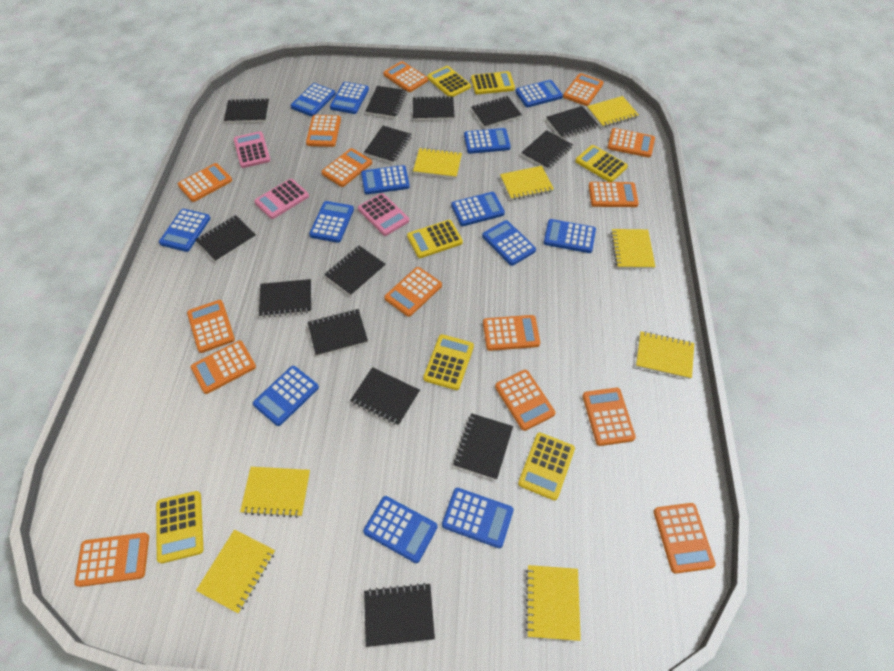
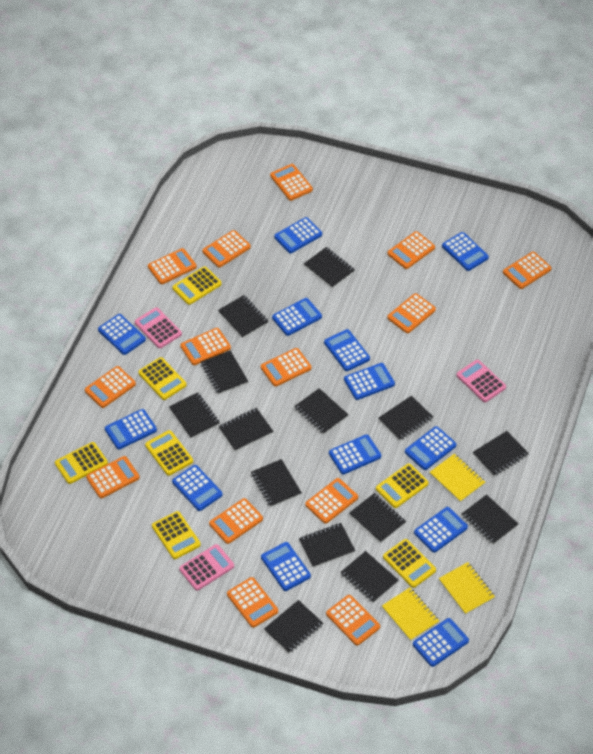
orange calculator: [75,533,149,587] [178,163,232,202] [187,300,235,353] [191,341,256,394] [306,115,341,147] [321,148,372,187] [383,61,428,92] [384,267,442,317] [483,315,540,351] [495,370,555,431] [563,73,604,106] [583,388,636,446] [589,182,639,207] [607,128,655,157] [653,503,716,574] = 15 -> [85,366,136,408] [86,456,140,498] [148,248,197,284] [180,328,231,365] [202,230,251,267] [209,498,263,544] [227,577,278,628] [261,348,311,387] [270,164,313,201] [305,478,358,524] [326,595,380,645] [387,293,436,333] [388,231,435,269] [503,252,551,289] = 14
yellow notebook: [196,530,275,613] [240,467,310,518] [413,148,462,178] [500,166,554,200] [526,565,581,641] [587,96,639,128] [611,229,655,269] [636,331,694,379] = 8 -> [382,587,439,641] [430,454,485,502] [439,562,495,615] = 3

